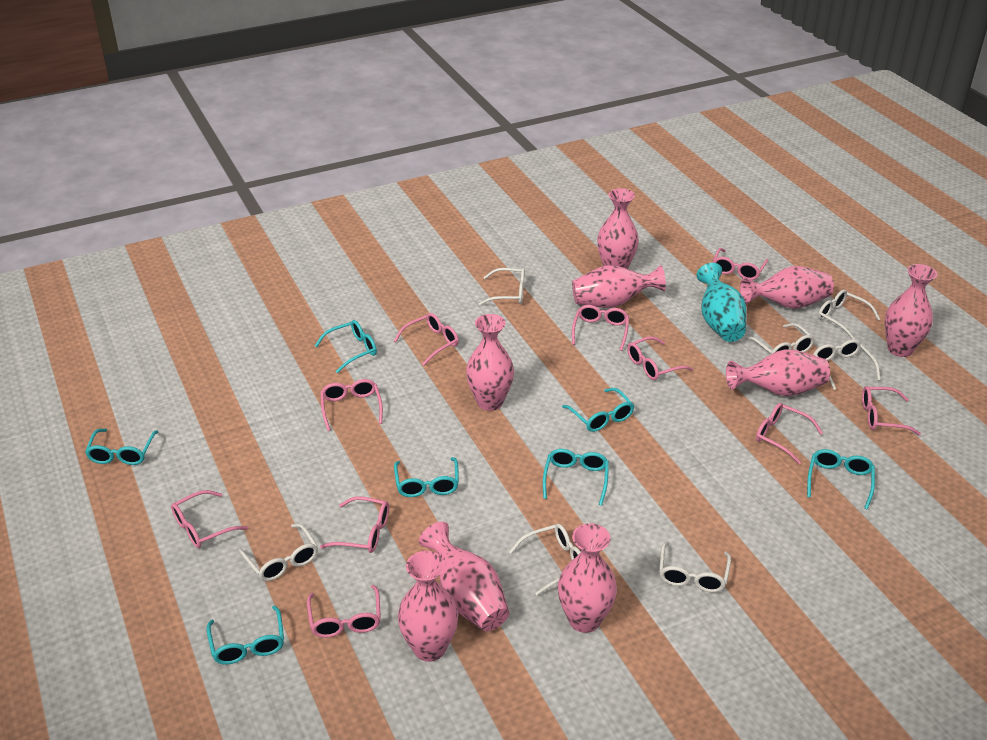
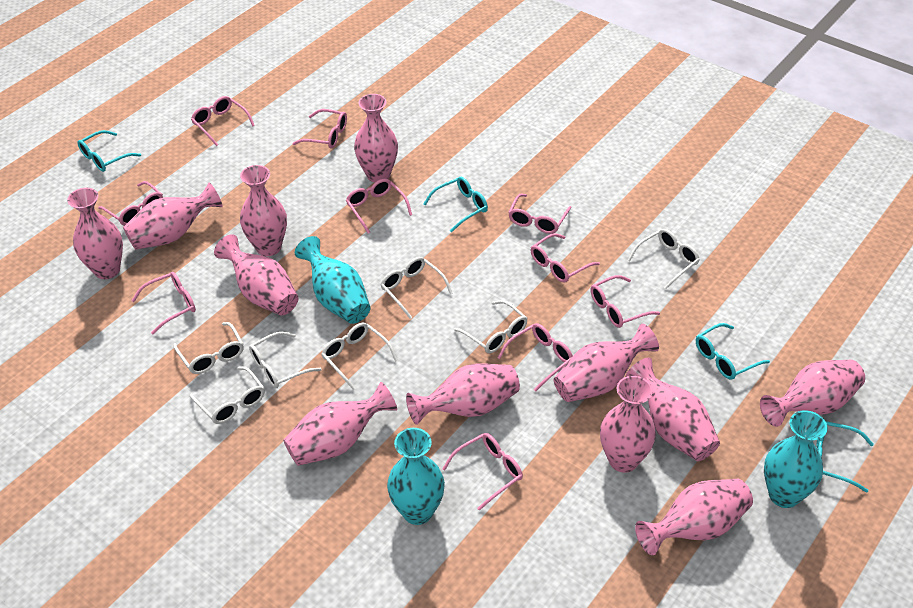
pink vase: [398,551,458,662] [419,521,509,632] [466,314,514,411] [558,523,617,633] [572,265,666,308] [597,188,639,269] [726,349,830,396] [740,266,834,309] [885,264,937,357] = 9 -> [67,188,123,279] [123,182,223,250] [214,234,298,315] [240,165,287,256] [283,382,397,466] [354,94,398,182] [406,364,520,425] [554,324,659,402] [600,376,656,473] [626,358,720,461] [635,479,753,555] [760,360,865,427] = 12
turquoise glasses: [85,429,158,465] [207,606,284,665] [315,320,377,373] [394,457,459,497] [543,449,609,505] [562,388,634,432] [807,449,875,510] = 7 -> [78,130,141,172] [424,177,488,232] [696,323,770,380] [816,421,874,492] = 4
turquoise vase: [696,263,747,342] = 1 -> [295,236,370,324] [387,428,445,525] [764,410,827,508] = 3

